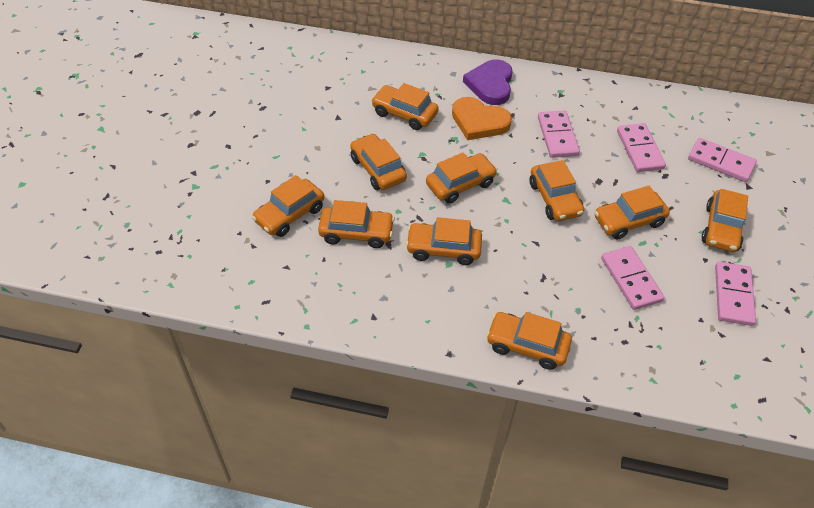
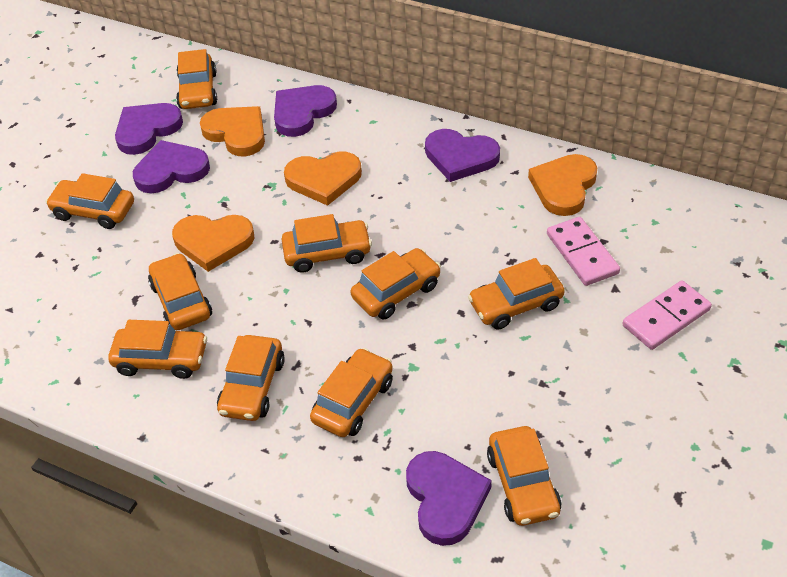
orange heart: [452,97,512,140] = 1 -> [172,215,254,272] [200,106,265,156] [284,151,362,206] [528,154,597,216] = 4
pink domino: [538,111,580,158] [601,246,664,310] [617,123,666,172] [688,138,757,182] [715,262,756,326] = 5 -> [547,217,620,286] [622,280,712,350] = 2
purple heart: [463,59,513,105] = 1 -> [115,103,183,155] [133,140,210,193] [274,85,337,137] [406,451,492,546] [425,129,500,182] = 5

